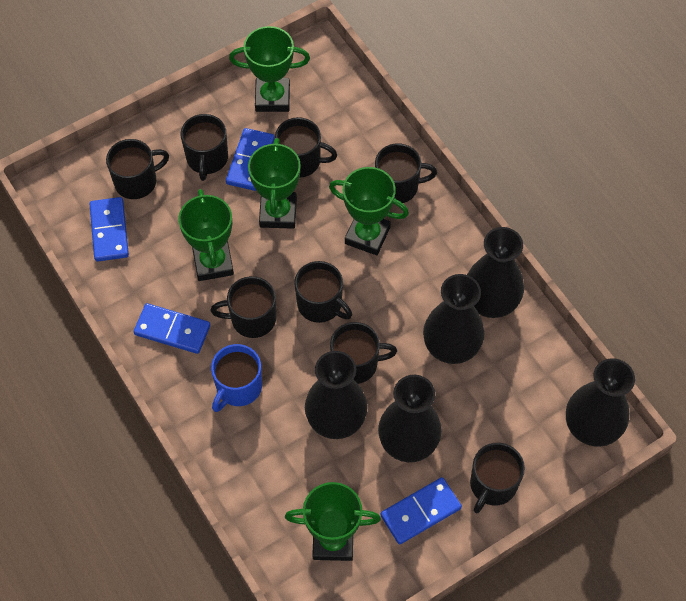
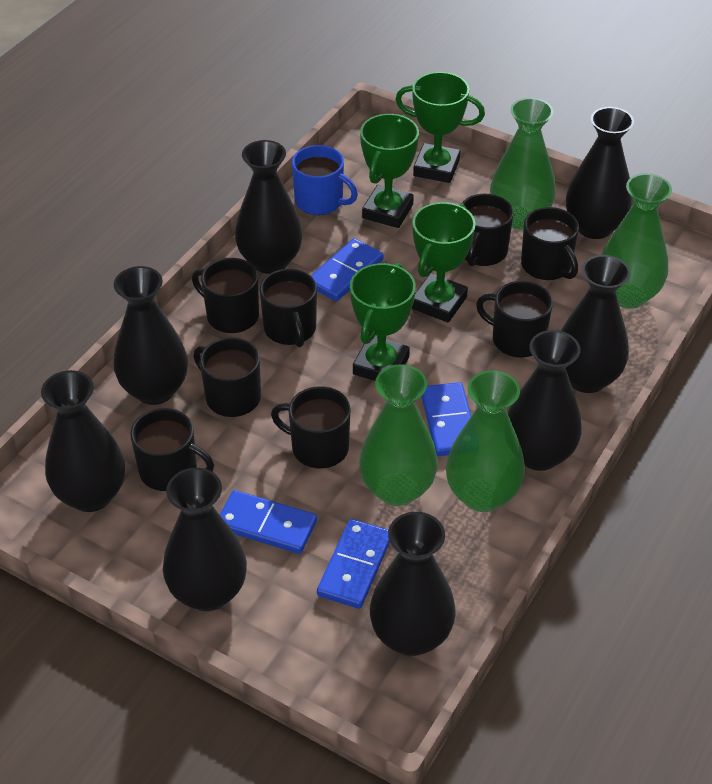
black vase: [305,351,368,439] [378,375,442,462] [423,274,484,364] [467,227,524,318] [566,358,635,447] = 5 -> [41,370,125,512] [113,266,188,405] [163,468,247,611] [235,140,303,274] [370,512,456,656] [508,330,582,471] [561,255,630,393] [566,107,634,239] = 8
green trophy: [178,189,234,281] [229,26,310,112] [248,138,301,229] [285,482,381,561] [329,167,409,255] = 5 -> [350,263,416,381] [360,114,419,228] [395,72,485,183] [412,202,476,323] = 4
green vase: none = 0 -> [359,364,438,506] [446,370,525,512] [490,98,556,230] [601,173,672,308] = 4

